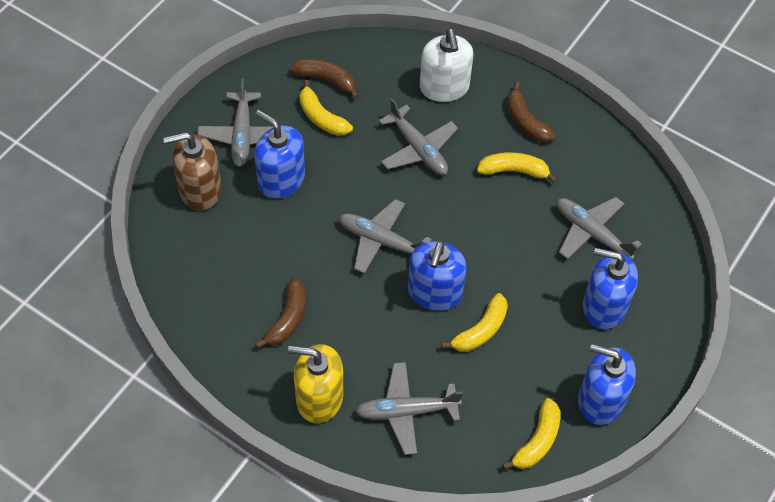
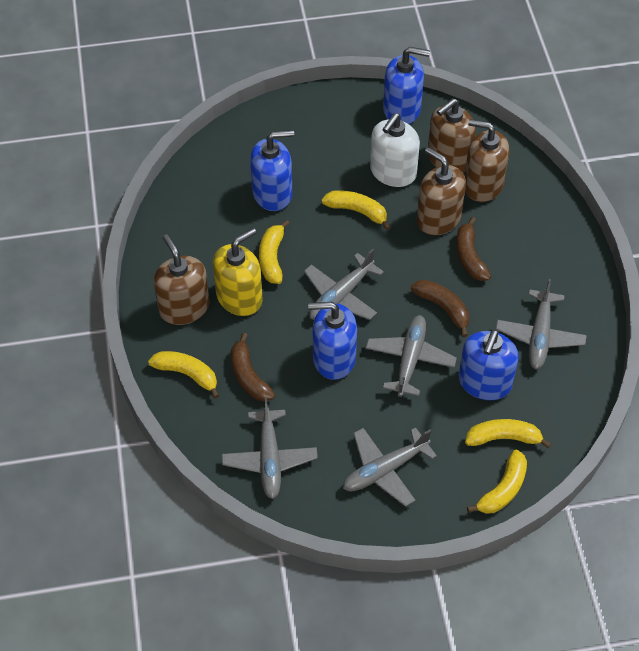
brown soap dispenser: [163,132,222,211] = 1 -> [154,234,210,325] [417,147,466,235] [428,98,476,172] [464,119,509,202] = 4
yellow banana: [299,80,353,136] [441,293,508,352] [477,152,557,183] [502,398,560,470] = 4 -> [148,351,219,399] [259,220,290,284] [321,190,391,230] [465,419,551,448] [467,449,527,514] = 5

